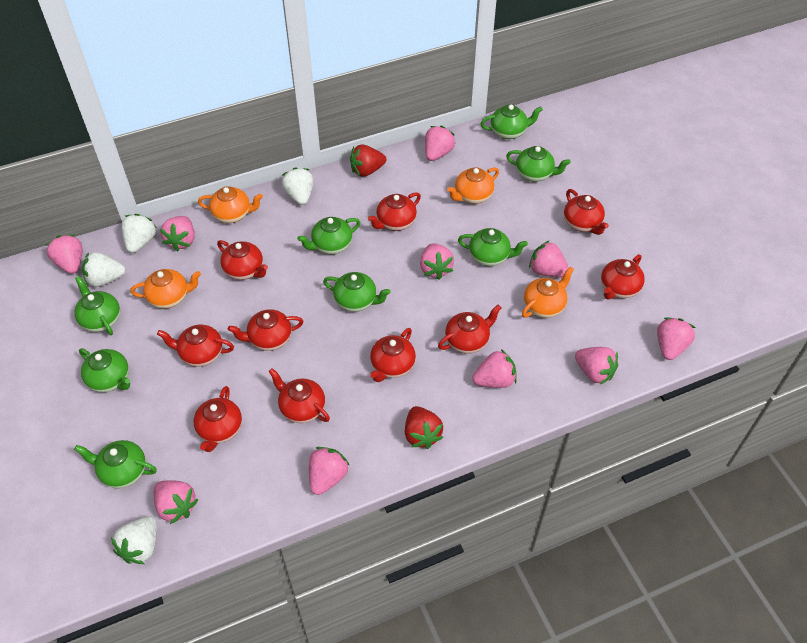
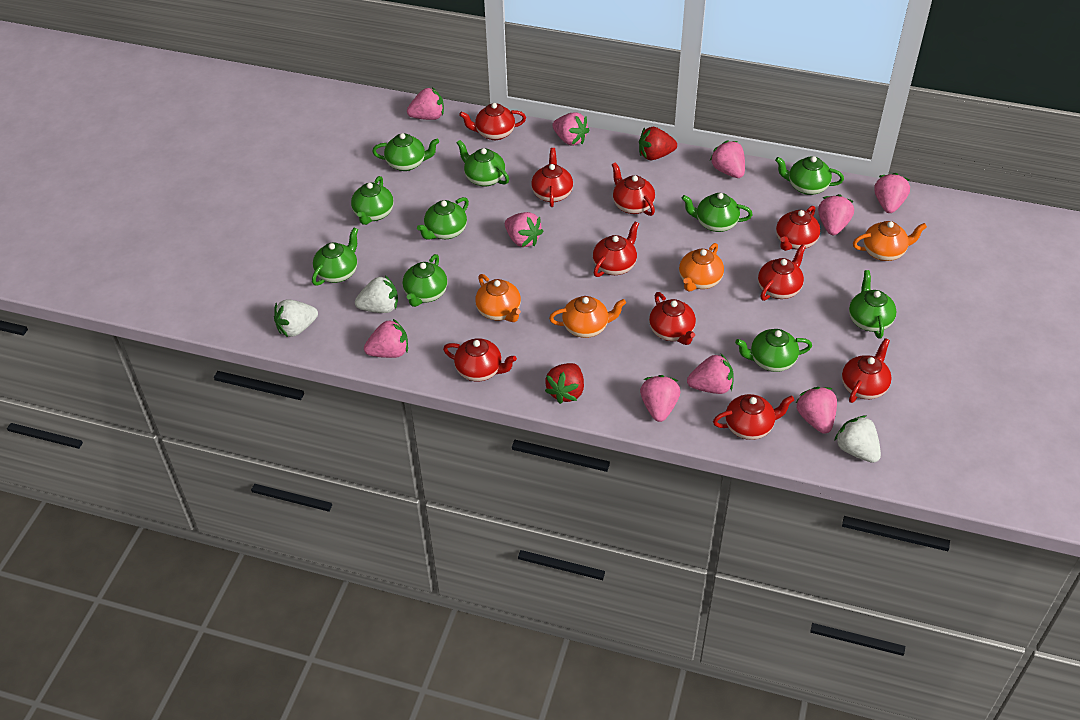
green teapot: [74,276,120,335] [74,440,157,488] [79,348,130,392] [297,217,360,254] [323,272,391,312] [458,228,528,266] [481,105,543,139] [506,146,571,182] = 8 -> [312,228,358,286] [351,176,394,225] [372,133,439,171] [403,254,448,307] [417,197,469,240] [457,140,509,187] [681,193,753,232] [735,329,812,372] [775,156,844,195] [849,270,897,339] = 10
white strawberry: [82,252,126,287] [111,516,157,564] [121,214,157,253] [281,167,314,205] = 4 -> [274,299,318,337] [355,275,398,313] [834,415,881,463] = 3

